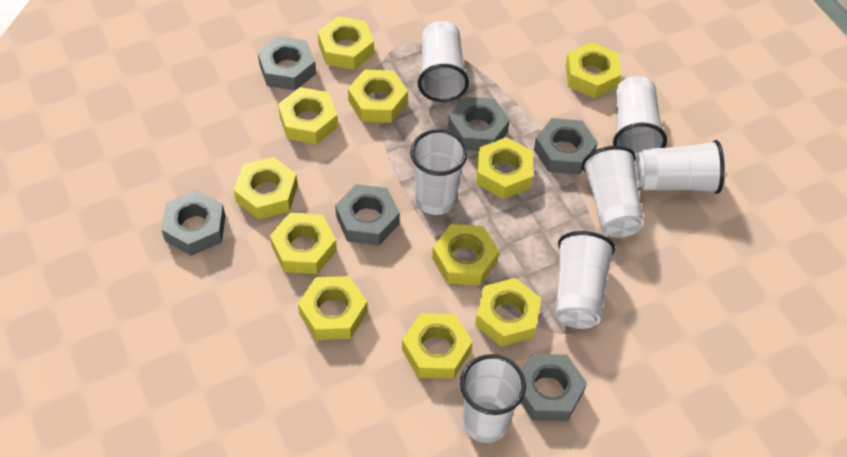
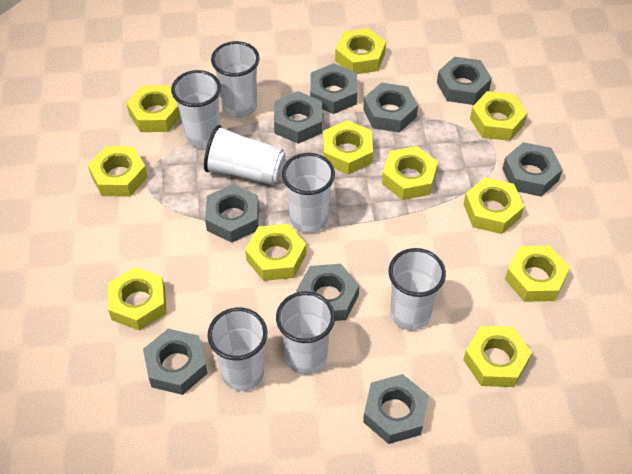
grey nut: [161,190,225,256] [258,36,316,90] [335,184,400,245] [448,97,510,151] [521,354,587,421] [534,118,598,175] = 6 -> [143,329,208,395] [205,184,259,243] [274,91,322,144] [297,264,359,321] [310,63,357,114] [363,83,418,133] [363,374,429,444] [437,57,492,105] [502,142,563,196] = 9

